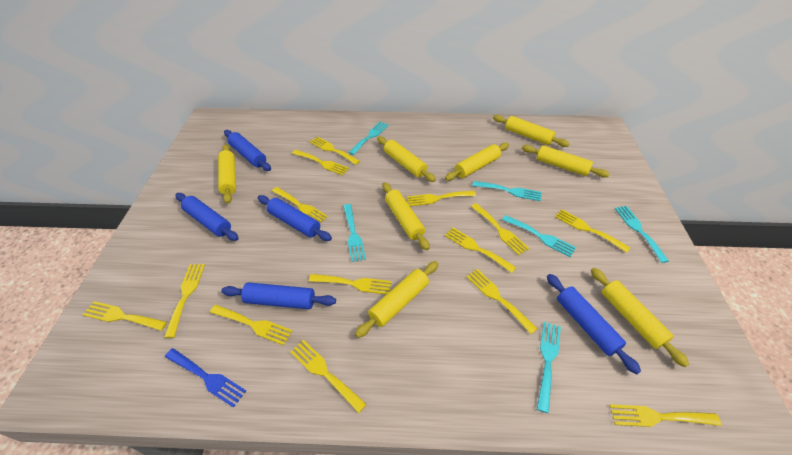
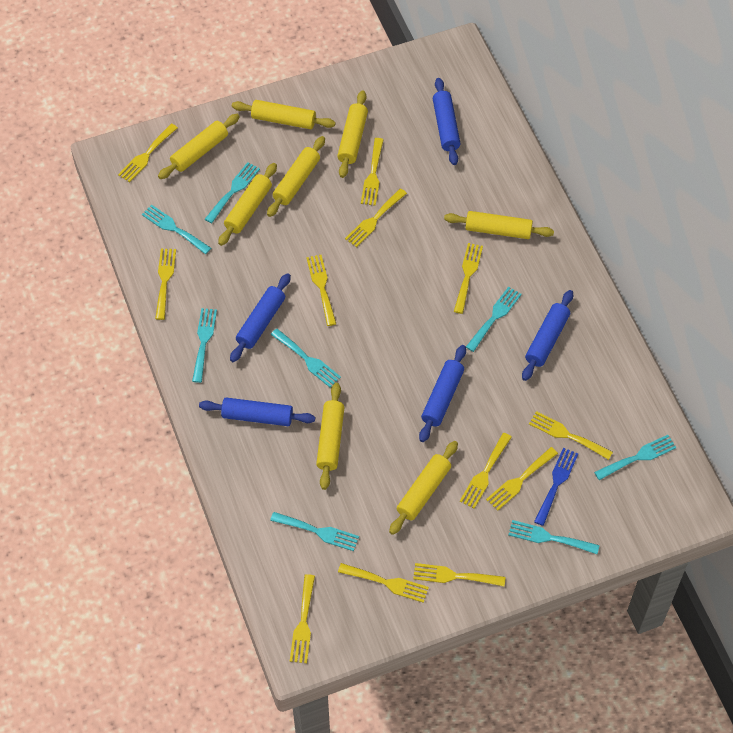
turquoise fork: [343,204,366,262] [348,122,389,155] [472,181,541,201] [502,215,576,257] [537,322,561,413] [615,206,669,263] = 6 -> [142,205,211,254] [192,308,217,383] [205,162,260,223] [270,512,359,551] [271,329,341,387] [466,287,522,352] [508,520,599,554] [594,435,677,480] = 8
yellow fork: [83,301,167,331] [164,264,205,338] [210,305,292,345] [272,187,328,222] [290,340,367,413] [292,150,349,176] [309,274,392,294] [310,136,360,165] [407,191,476,206] [445,227,517,273] [466,269,538,334] [471,203,529,255] [555,209,630,253] [609,404,721,427] = 14 -> [118,123,178,182] [155,248,176,320] [290,574,315,663] [306,255,336,326] [338,563,429,603] [345,188,407,247] [361,138,384,206] [413,563,506,586] [454,243,483,314] [460,433,512,508] [486,447,558,511] [529,411,613,460] = 12

